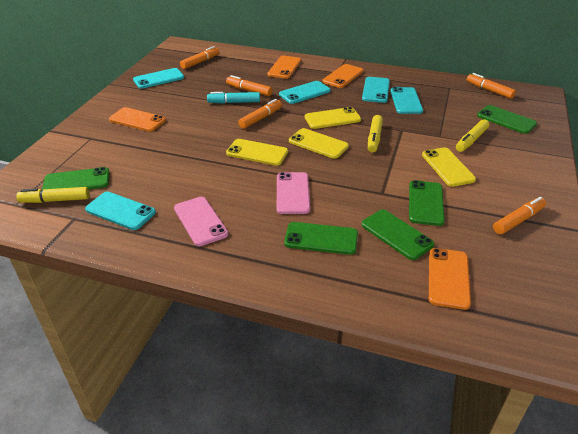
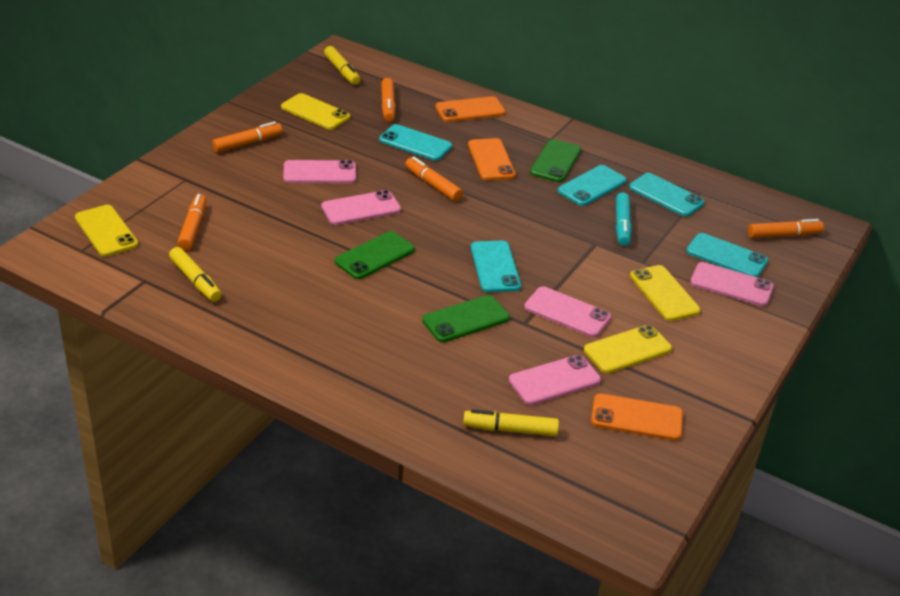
green phone: [42,167,109,190] [284,222,358,255] [361,210,434,260] [409,180,445,226] [477,105,537,134] = 5 -> [335,231,415,279] [422,295,510,342] [530,139,581,182] = 3
orange phone: [109,107,166,132] [267,56,301,79] [322,64,364,88] [429,248,471,310] = 4 -> [435,96,506,122] [468,138,516,180] [591,394,683,441] = 3
pink phone: [174,197,228,246] [277,172,310,214] = 2 -> [283,160,356,184] [321,190,401,225] [509,355,601,405] [524,286,611,337] [690,262,774,306] = 5

